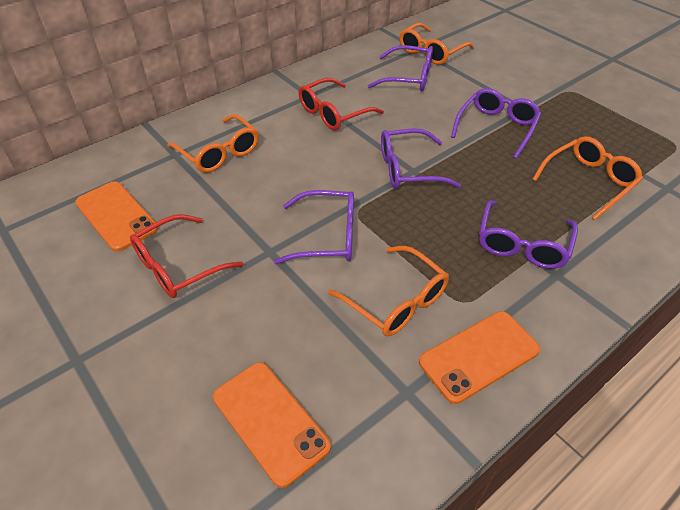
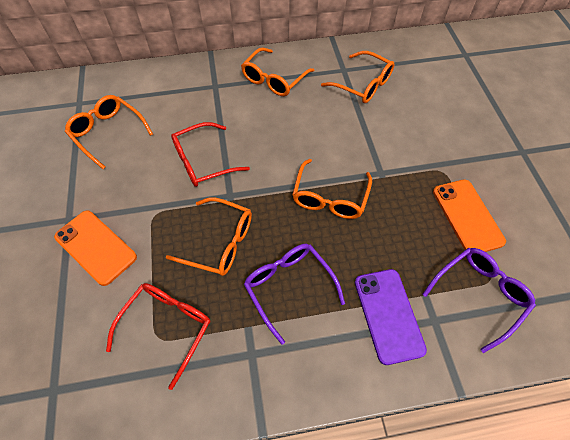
orange glasses: [168,114,259,173] [328,246,449,336] [399,23,474,65] [532,136,643,220] = 4 -> [65,95,153,169] [166,198,252,276] [241,47,315,96] [292,159,372,219] [321,51,394,103] = 5
orange phone: [75,181,158,252] [213,362,331,488] [419,311,540,404] = 3 -> [54,210,137,286] [433,179,506,252] = 2
purple glasses: [274,190,354,264] [368,45,433,91] [381,128,461,188] [451,88,541,159] [479,200,578,269] = 5 -> [244,244,345,345] [422,248,536,353] = 2
purple phone: none = 0 -> [355,269,427,365] = 1

